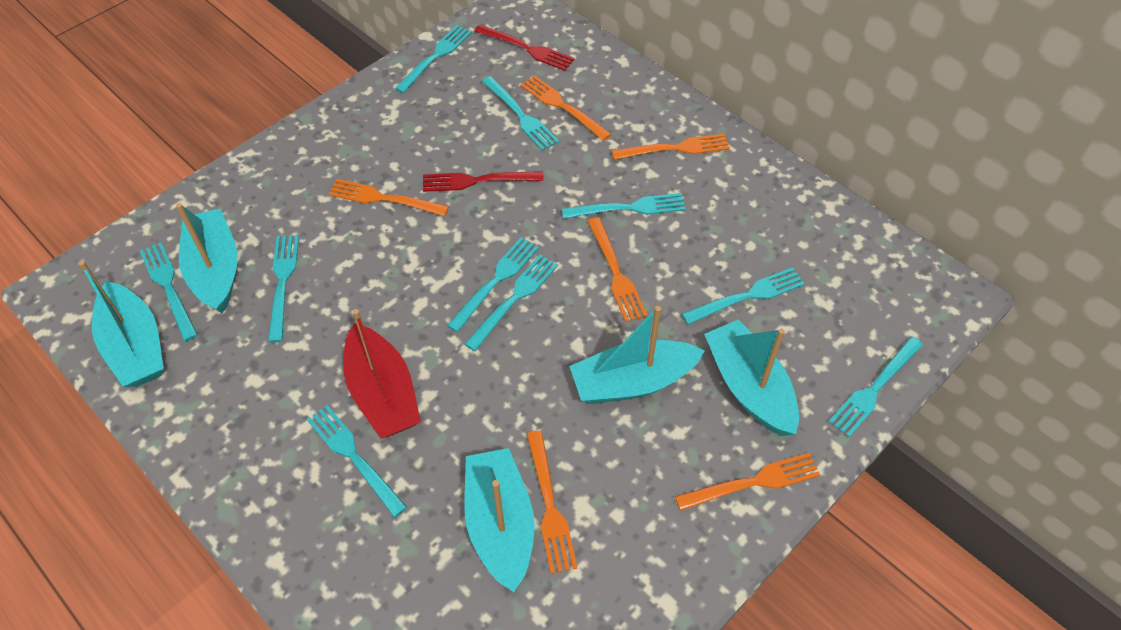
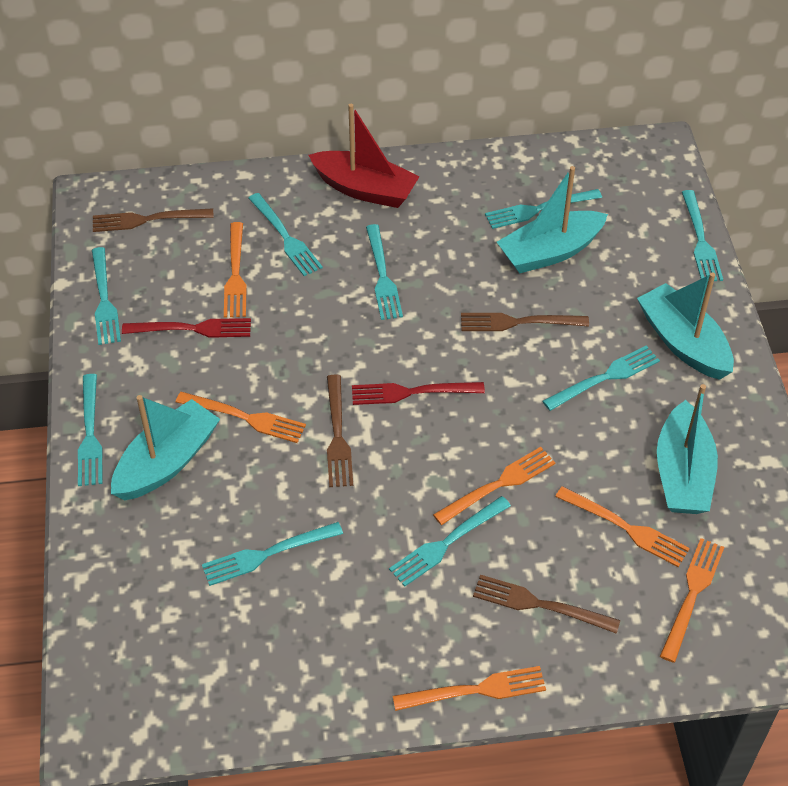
brown fork: none = 0 -> [93,208,214,232] [327,374,353,487] [461,313,589,331] [473,575,620,634] = 4
turquoise boat: [78,261,164,387] [176,203,237,313] [465,448,535,592] [569,306,705,404] [704,319,799,436] = 5 -> [111,395,220,500] [497,166,608,273] [637,272,734,380] [657,384,718,514] = 4
turquoise fork: [140,242,198,341] [268,235,299,342] [307,405,407,517] [395,25,472,93] [447,237,539,332] [464,255,558,351] [482,76,559,151] [562,193,686,219] [682,267,805,325] [828,337,923,437] = 10 -> [78,374,103,486] [92,247,121,345] [202,522,343,586] [248,193,323,276] [366,224,403,320] [389,496,511,586] [485,189,602,229] [543,346,660,411] [682,190,723,281] = 9

